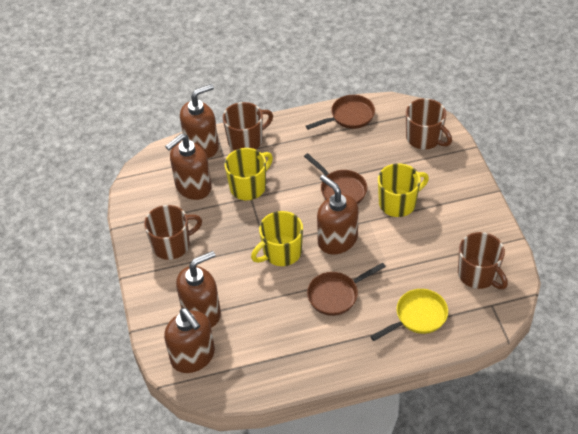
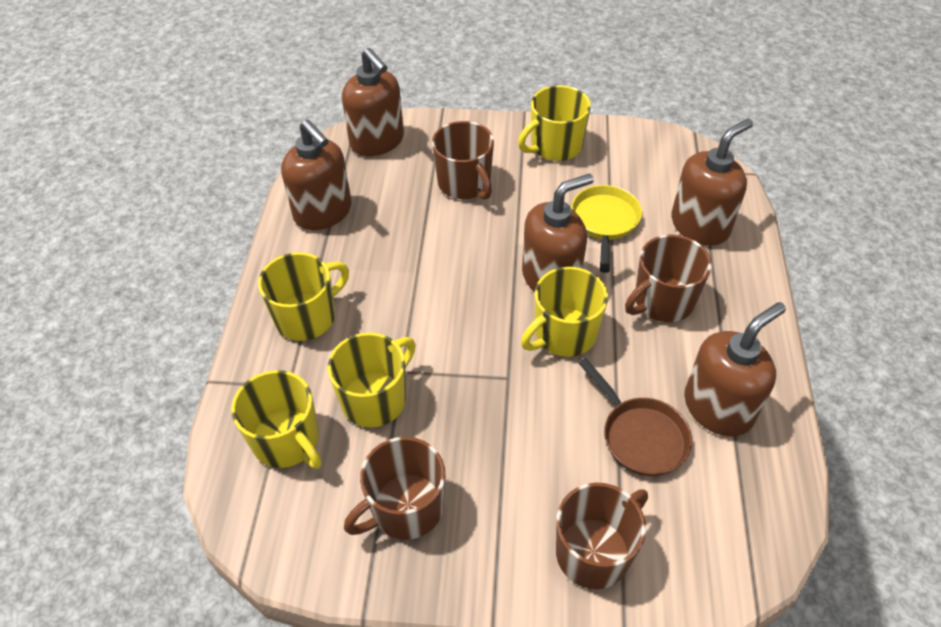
brown pan: [304,153,367,204] [306,95,375,130] [307,263,386,316] = 3 -> [578,358,692,476] = 1
yellow mug: [224,148,273,200] [251,211,303,266] [378,163,429,217] = 3 -> [231,370,322,469] [258,252,349,341] [328,333,416,428] [518,85,591,161] [521,267,608,357] = 5

